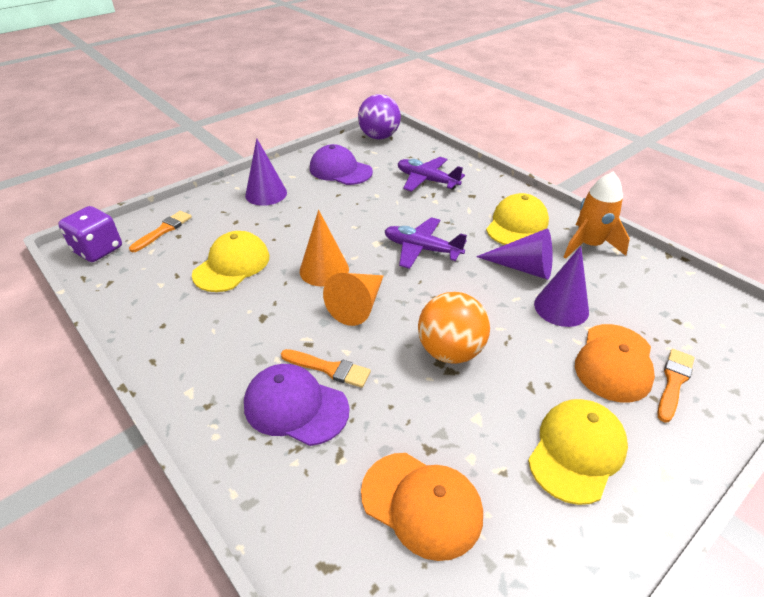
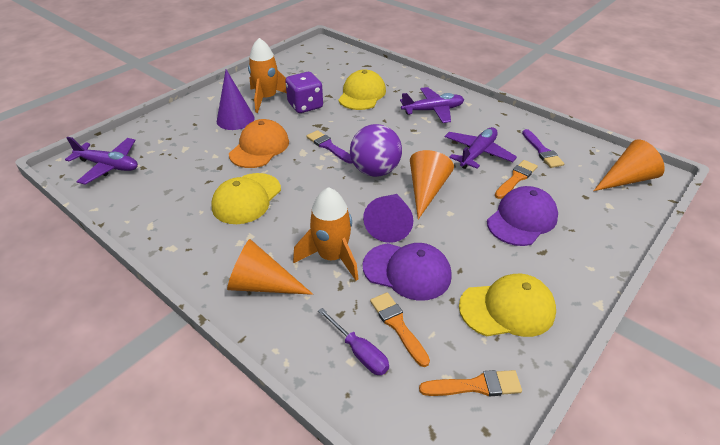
orange ball: [418,292,490,364] = 1 -> none = 0
orange cap: [361,453,483,561] [575,324,655,403] = 2 -> [229,119,289,168] = 1
orange cone: [300,210,349,287] [323,273,384,326] = 2 -> [227,239,313,295] [410,150,454,219] [594,139,665,191] = 3
orange rocket: [564,172,630,259] = 1 -> [248,38,287,113] [293,187,358,281] = 2
purple brush: none = 0 -> [307,130,353,163] [522,129,564,168] = 2
purple cone: [245,138,287,206] [476,229,553,280] [534,246,589,327] = 3 -> [217,70,255,130] [363,194,413,243] = 2
purple plane: [385,217,467,269] [398,157,465,192] = 2 -> [65,137,138,185] [400,87,464,123] [445,127,517,169] = 3
purple screwdriver: none = 0 -> [318,308,389,375] = 1

